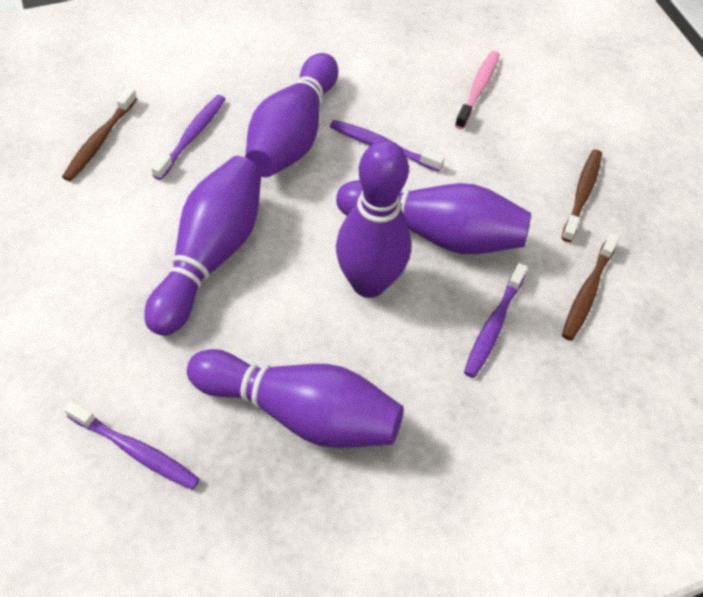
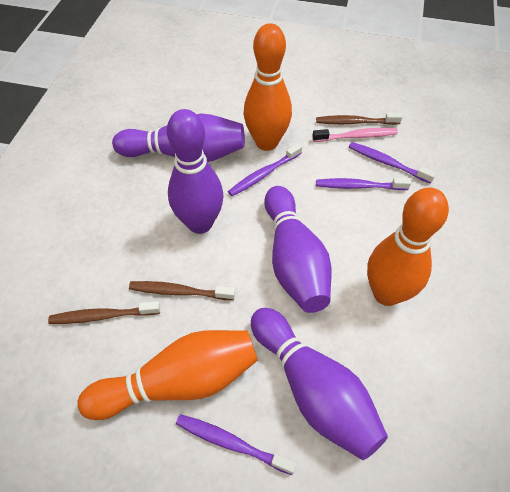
orange bowling pin: none = 0 -> [78,330,258,420] [243,23,292,151] [367,187,449,306] = 3
purple bowling pin: [144,156,262,336] [187,349,403,448] [245,53,338,177] [336,140,411,298] [336,180,531,254] = 5 -> [112,114,245,162] [167,109,223,234] [251,308,388,460] [264,186,331,313] = 4

